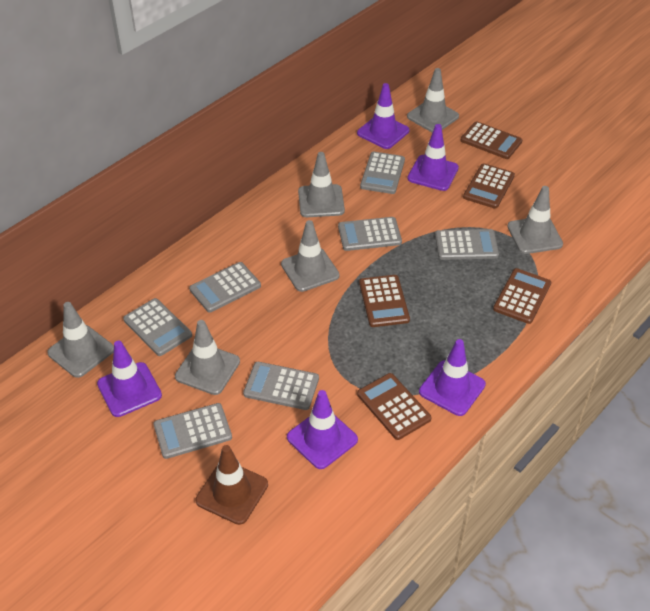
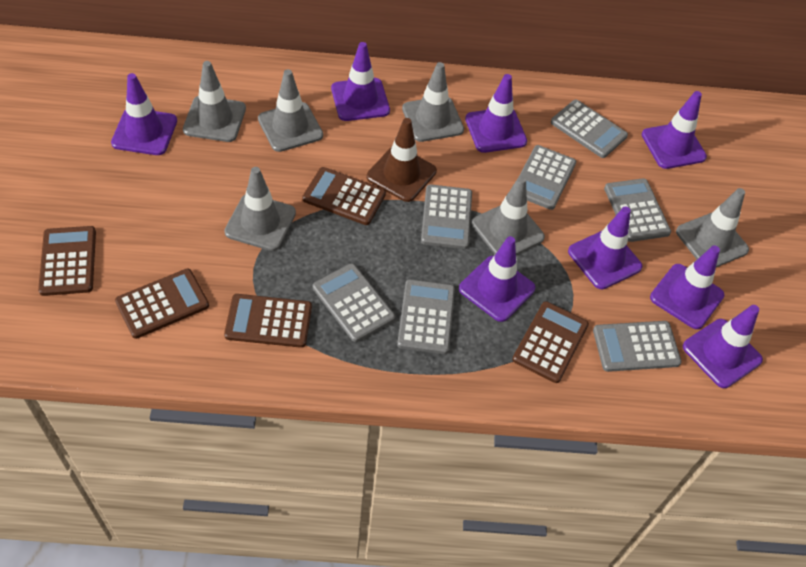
purple traffic cone: [97,341,162,417] [287,390,358,469] [357,83,410,149] [407,124,459,191] [419,339,486,416] = 5 -> [111,73,177,155] [331,42,390,121] [459,236,535,322] [465,74,527,153] [568,206,642,289] [642,91,707,169] [650,245,725,329] [683,305,763,388] = 8

